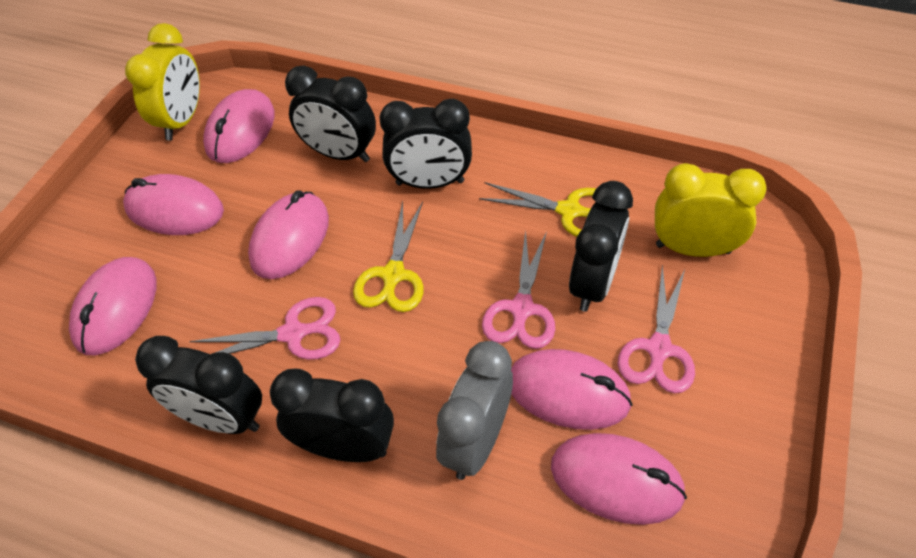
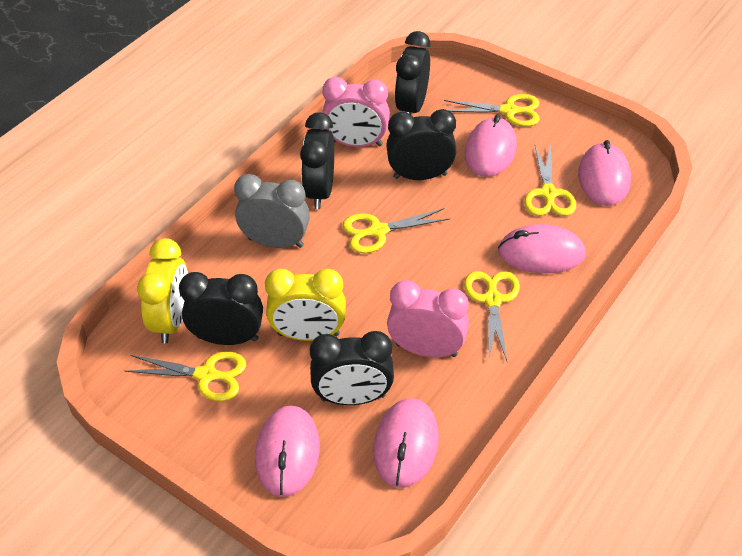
pink clock: none = 0 -> [322,77,390,147] [387,280,469,357] = 2
pink mouse: [69,257,157,355] [123,174,224,235] [203,89,275,163] [248,190,329,279] [511,349,633,430] [551,433,687,525] = 6 -> [255,405,320,497] [373,398,439,488] [465,114,517,177] [498,224,586,273] [578,140,631,206] = 5
pink scissors: [189,297,340,360] [482,229,555,349] [617,265,695,393] = 3 -> none = 0
yellow scissors: [353,201,424,312] [479,182,596,237] = 2 -> [125,352,246,401] [342,208,450,253] [444,94,540,127] [464,271,520,361] [524,144,576,216] = 5

